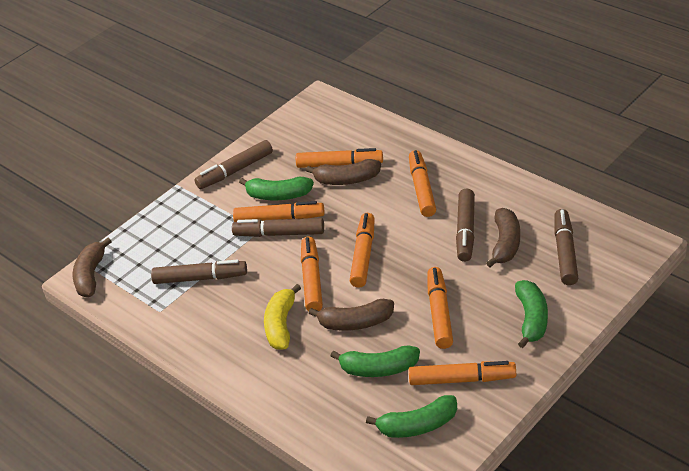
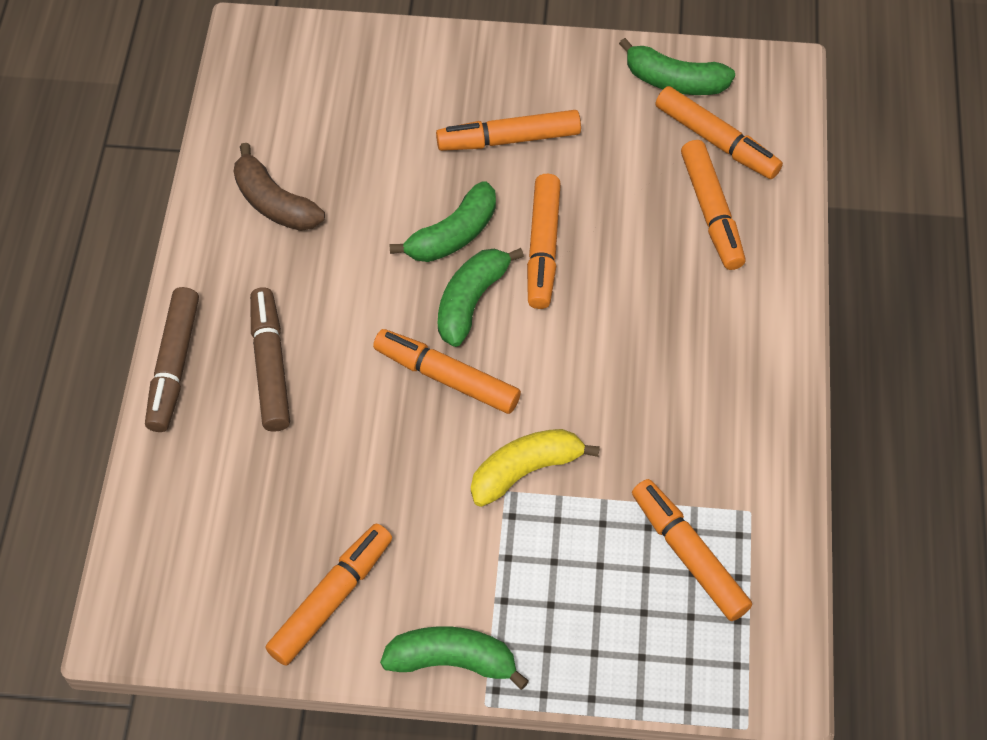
brown banana: [73,237,112,297] [306,159,381,185] [309,299,394,331] [486,208,520,268] = 4 -> [234,143,325,231] = 1
brown marker: [151,260,247,284] [194,140,273,189] [232,218,324,237] [456,188,475,262] [554,209,578,285] = 5 -> [145,287,199,432] [250,287,290,432] = 2

